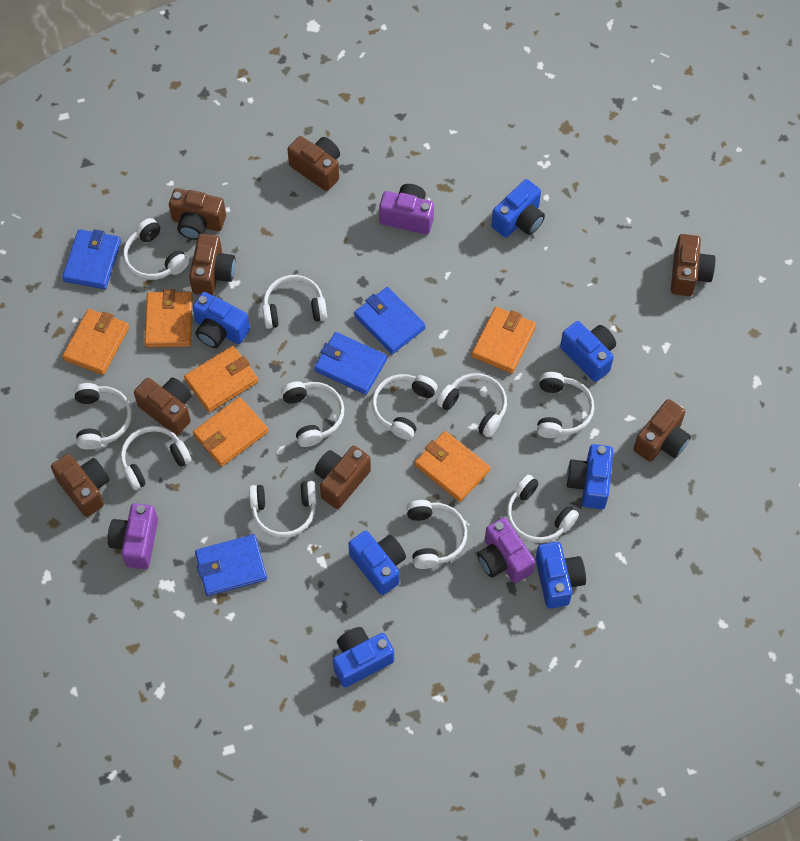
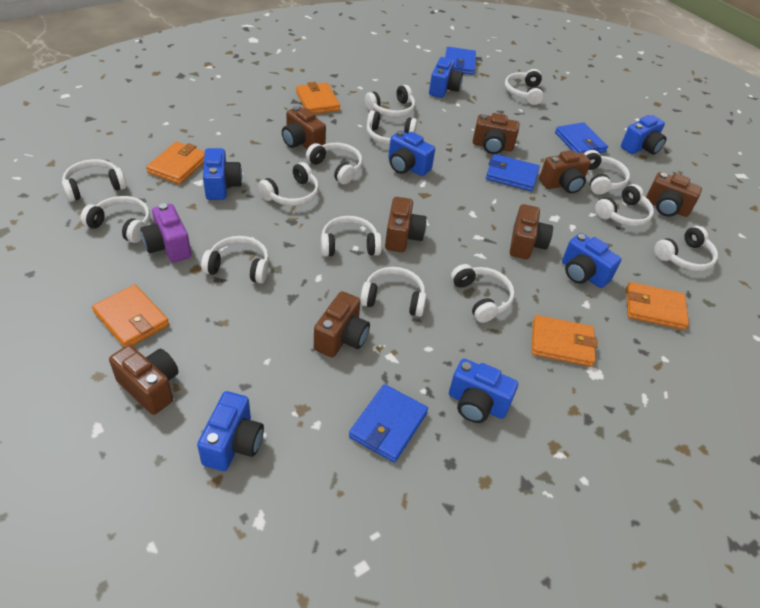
orange wallet: [62,309,129,375] [144,289,193,348] [184,346,258,412] [193,397,268,467] [415,431,490,502] [472,307,536,373] = 6 -> [92,284,169,347] [146,142,205,185] [296,82,340,114] [531,315,598,367] [626,282,689,330] = 5
purple camera: [108,503,158,569] [379,184,434,234] [477,517,535,583] = 3 -> [140,203,191,263] = 1
white headphones: [74,383,132,450] [121,426,192,490] [123,218,189,280] [249,481,317,538] [263,275,327,329] [281,381,344,447] [372,374,437,440] [406,500,467,569] [437,373,507,437] [506,475,579,543] [537,372,594,438] = 11 -> [62,159,126,202] [81,196,150,243] [201,236,269,283] [258,162,319,206] [306,143,363,184] [321,216,382,257] [360,267,426,317] [365,85,415,117] [367,110,417,145] [451,264,515,323] [505,69,544,105] [584,150,630,195] [595,184,654,226] [654,226,718,271] = 14

